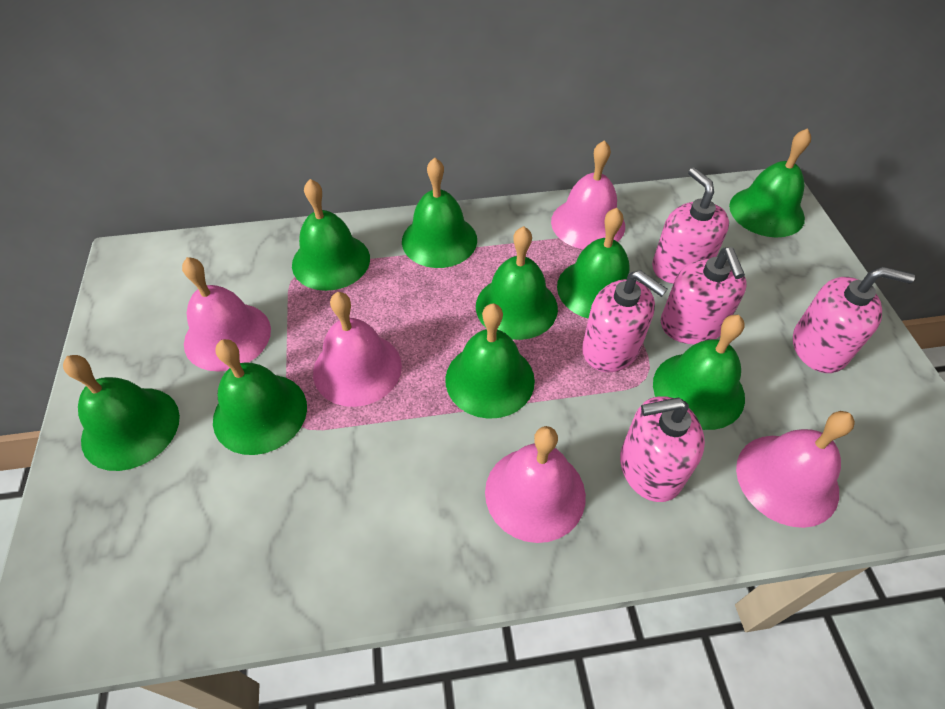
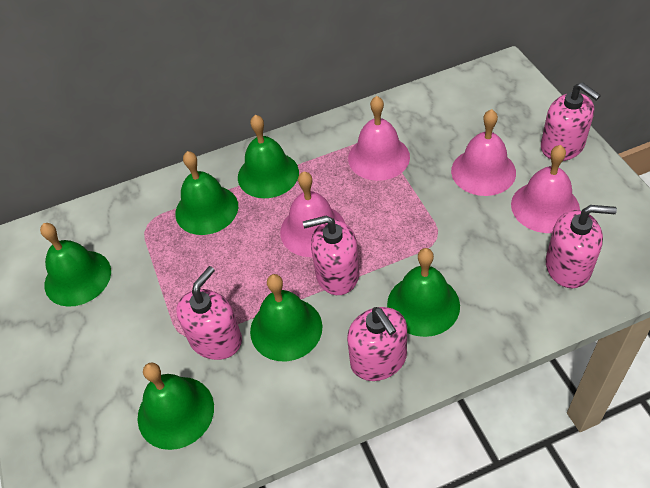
green bell: [63,355,180,471] [213,339,307,455] [292,179,370,291] [402,158,477,268] [445,303,535,419] [476,226,558,340] [557,208,629,318] [653,315,745,430] [729,128,811,238] = 9 -> [40,223,111,307] [138,362,214,450] [175,151,238,235] [238,115,299,198] [250,274,322,361] [387,248,460,337] = 6
pink bell: [182,257,271,372] [313,292,402,407] [485,426,586,543] [551,140,625,249] [736,411,855,528] = 5 -> [280,172,345,257] [348,96,410,181] [451,109,516,196] [511,145,580,233] = 4

